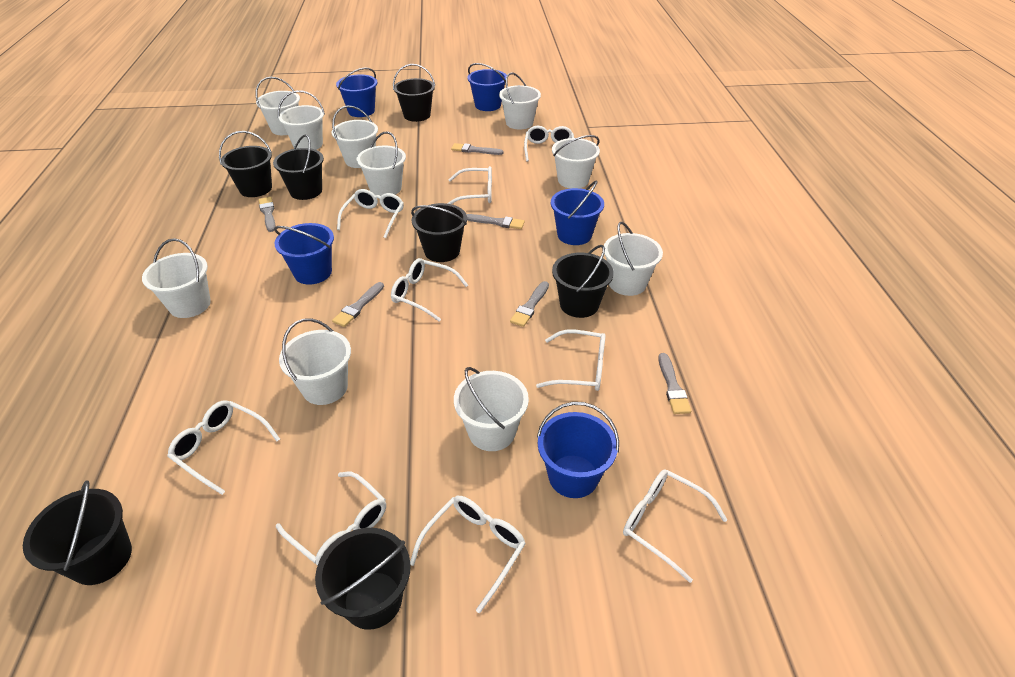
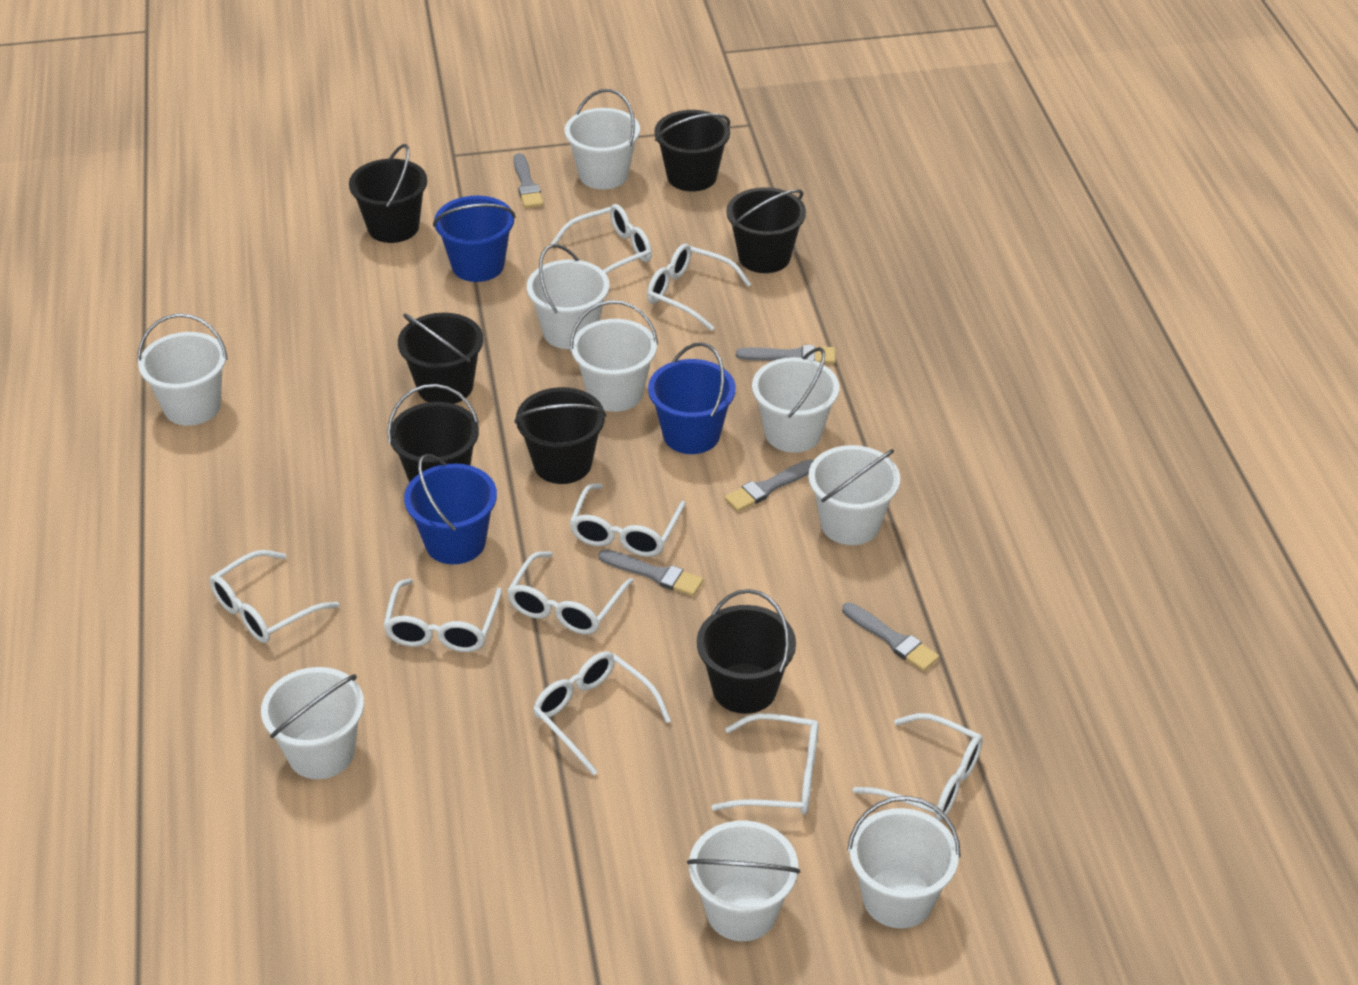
blue bucket: [274,223,334,285] [336,68,377,117] [468,63,507,111] [537,402,619,498] [551,180,604,245] = 5 -> [404,454,497,564] [433,196,516,282] [648,342,736,454] = 3
grey brush: [259,197,276,232] [332,282,384,327] [451,143,504,155] [466,214,525,229] [510,281,549,327] [658,353,691,414] = 6 -> [513,153,544,208] [598,549,703,596] [725,459,814,512] [736,345,836,364] [842,602,939,671] = 5
white bucket: [142,238,211,318] [255,77,300,135] [278,90,325,150] [279,318,351,405] [332,105,378,168] [357,132,406,196] [454,367,529,451] [499,72,541,130] [552,135,600,188] [604,222,663,296] = 10 -> [137,313,228,426] [261,667,364,779] [527,244,609,349] [565,89,640,189] [570,300,658,412] [687,821,800,941] [752,347,839,453] [808,445,900,545] [847,796,961,928] = 9

